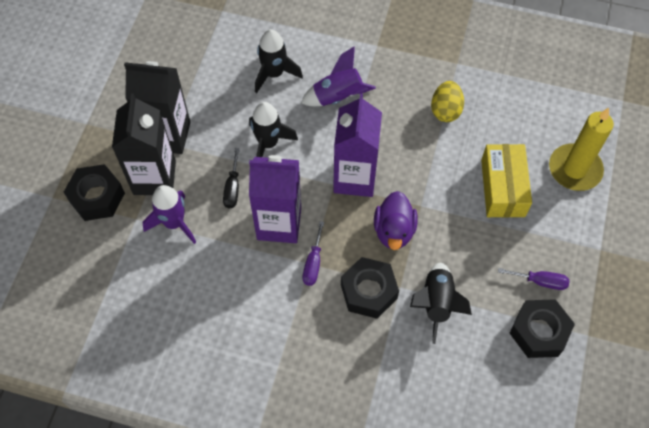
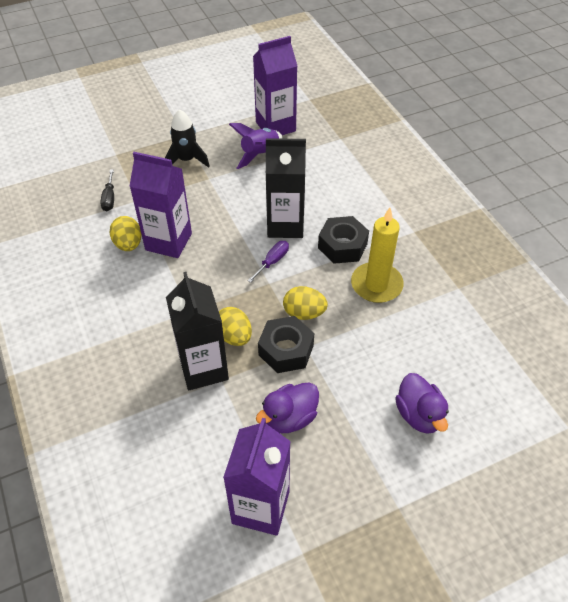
black nut: [64,164,125,221] [341,257,399,319] [510,299,575,358] = 3 -> [258,316,314,373] [318,216,369,264] = 2
black rocket: [249,102,298,157] [255,29,303,93] [410,262,472,344] = 3 -> [165,109,210,168] = 1
purple carton: [249,155,301,243] [333,94,382,197] = 2 -> [129,152,192,258] [223,418,291,536] [253,36,297,135] = 3
purple duck: [374,191,418,250] = 1 -> [256,382,319,433] [395,373,449,434] = 2
purple rocket: [142,185,196,244] [301,46,376,106] = 2 -> [229,123,282,169] = 1
purple screwdriver: [303,221,324,286] [498,268,569,290] = 2 -> [247,241,289,283] = 1
yellow box: [481,144,532,218] = 1 -> none = 0
yellow egg: [431,81,464,122] = 1 -> [109,216,141,251] [219,307,252,346] [283,286,328,320] = 3

